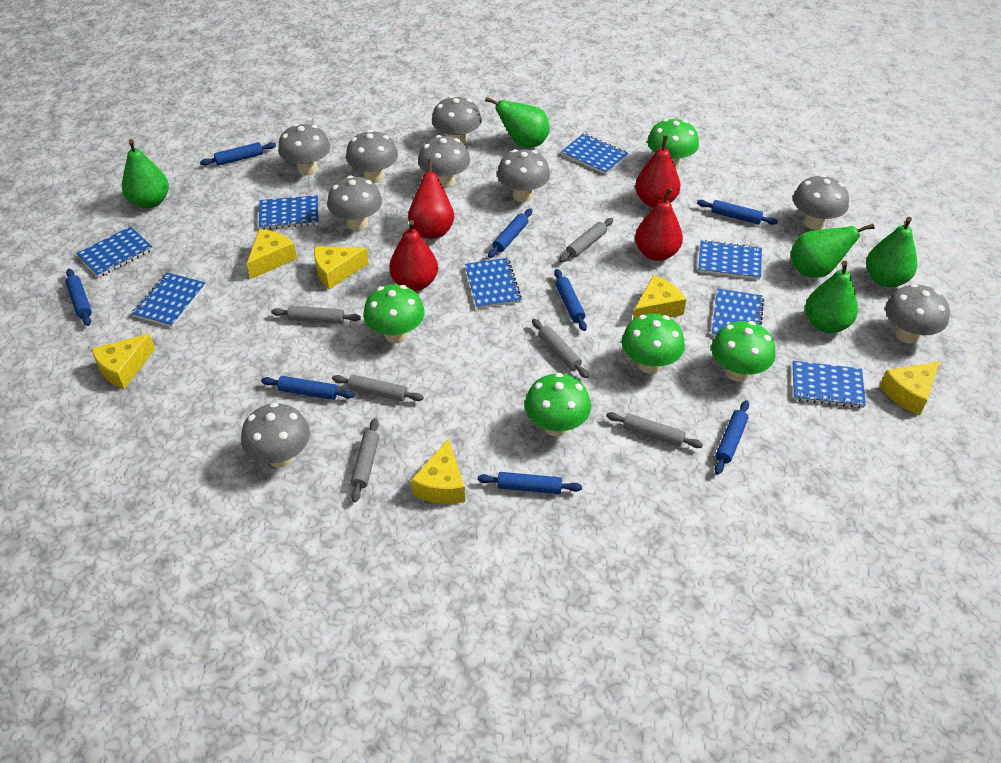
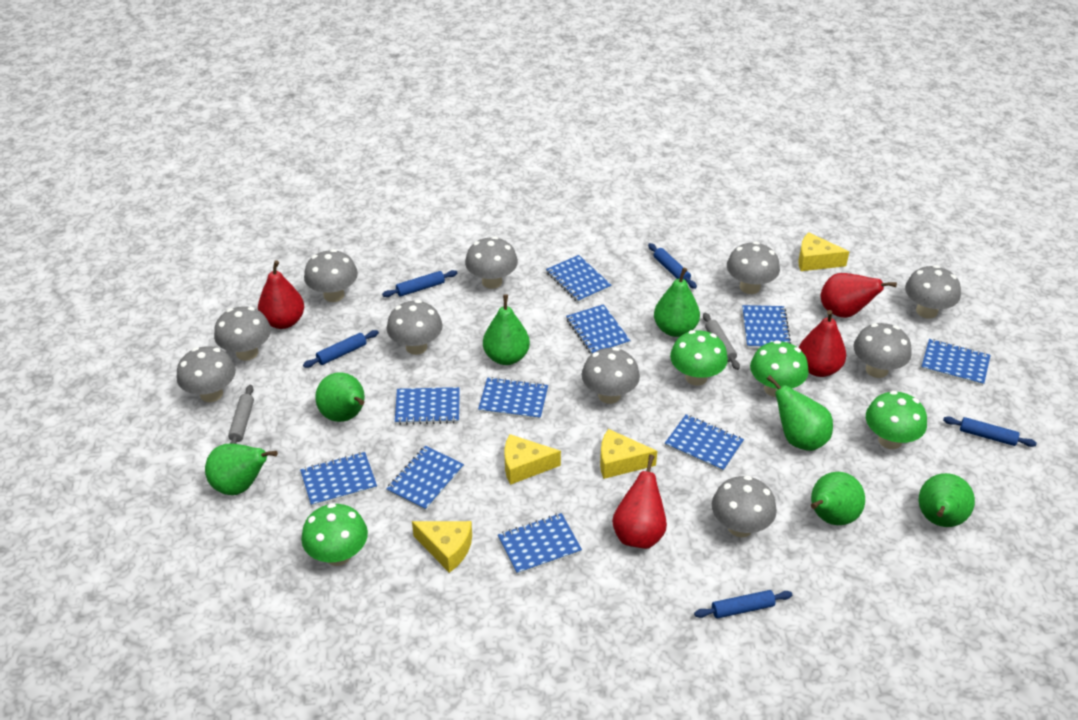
blue notebook: [76,226,153,277] [132,272,206,327] [259,195,319,230] [465,258,522,309] [561,134,628,175] [698,240,762,280] [712,289,764,336] [792,361,866,408] = 8 -> [300,452,377,507] [386,446,464,511] [395,387,460,425] [478,377,548,420] [498,513,582,575] [546,255,612,303] [566,304,631,354] [665,414,744,472] [742,305,791,348] [921,339,991,386] = 10
blue rolling pin: [65,269,92,326] [200,142,276,166] [261,376,354,400] [478,472,582,494] [488,208,532,258] [554,269,587,331] [697,200,778,225] [714,400,749,475] = 8 -> [303,330,379,368] [382,270,458,297] [648,243,697,289] [694,590,792,618] [943,416,1037,447] = 5
green mushroom: [363,284,425,343] [525,373,591,436] [621,314,685,374] [647,118,699,169] [711,321,775,382] = 5 -> [301,503,368,566] [670,330,728,386] [750,340,809,397] [866,391,927,449] = 4
green pear: [122,139,169,208] [485,97,550,148] [790,224,874,278] [805,261,858,333] [866,217,917,287] = 5 -> [205,444,278,495] [315,373,365,422] [483,294,530,365] [654,268,700,337] [767,375,833,451] [811,472,865,525] [919,473,975,527] = 7
grey mushroom: [241,403,310,467] [278,124,330,176] [327,175,382,231] [346,130,398,183] [418,135,470,188] [432,96,482,144] [497,149,550,202] [793,174,849,230] [885,284,950,343] = 9 -> [177,346,236,402] [214,306,271,361] [304,249,358,302] [387,300,443,355] [465,236,518,289] [582,347,640,404] [712,476,777,538] [727,242,780,294] [853,323,912,378] [905,265,961,319] = 10
grey rolling pin: [271,306,361,324] [332,375,424,401] [351,418,379,502] [532,319,589,378] [559,218,613,262] [606,412,703,448] = 6 -> [228,385,254,444] [703,313,740,370] = 2
yellow cheese: [91,334,155,389] [247,229,297,279] [314,246,369,290] [411,438,465,504] [633,275,687,320] [880,361,940,416] = 6 -> [412,521,472,573] [505,434,561,485] [600,429,657,479] [798,232,849,271] = 4

